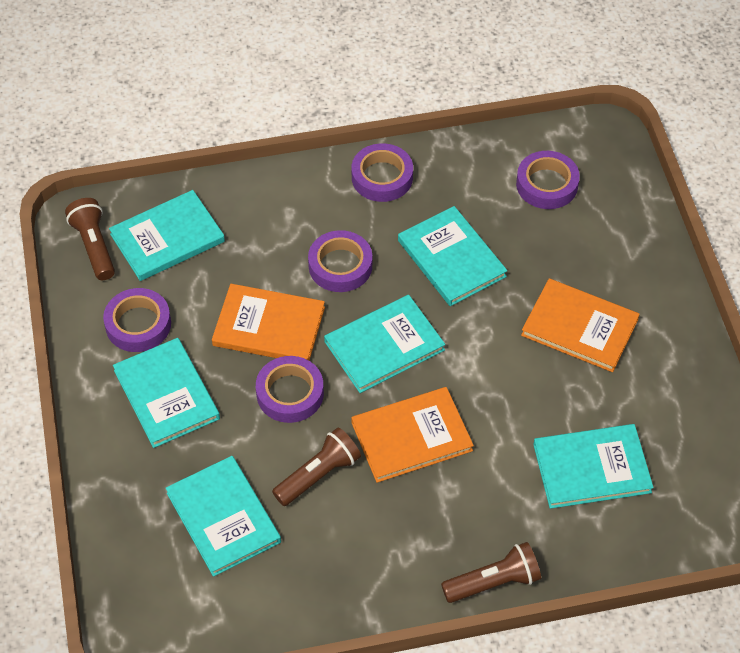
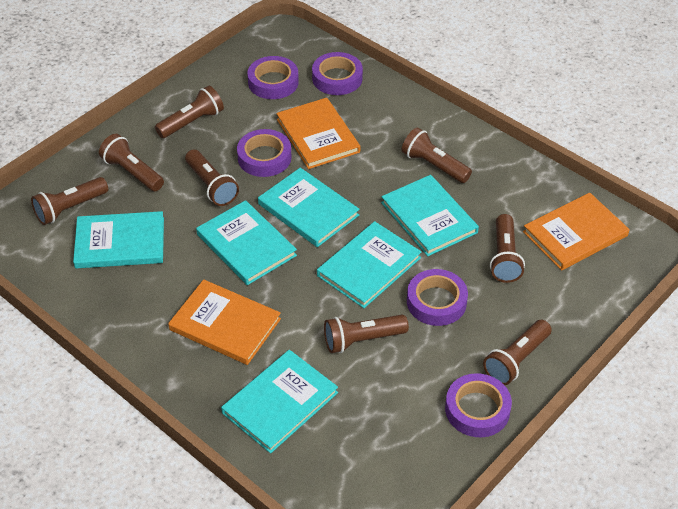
brown flashlight: [65,198,115,280] [272,428,361,506] [441,542,541,603] = 3 -> [31,177,108,225] [99,134,164,191] [155,86,224,138] [185,150,239,206] [324,315,409,353] [402,127,472,183] [483,320,552,385] [490,214,525,283] = 8

